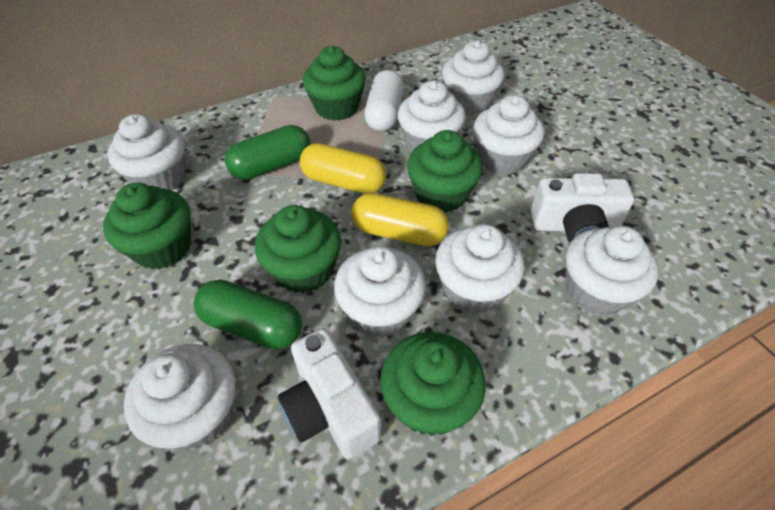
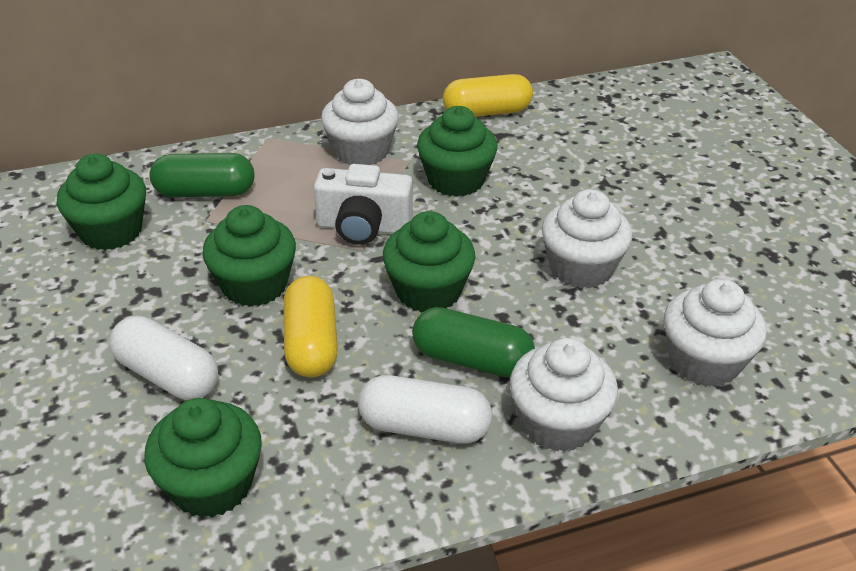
white camera: [278,328,381,459] [530,173,634,243] = 2 -> [314,164,413,245] = 1
white capsule: [364,70,404,131] = 1 -> [109,316,218,400] [358,375,492,444] = 2
white cupcake: [108,114,186,190] [124,344,236,450] [334,246,426,337] [397,81,466,152] [435,224,525,314] [442,41,505,115] [473,95,544,175] [565,226,659,315] = 8 -> [321,79,399,165] [510,338,618,452] [542,189,632,288] [664,279,767,387] = 4

